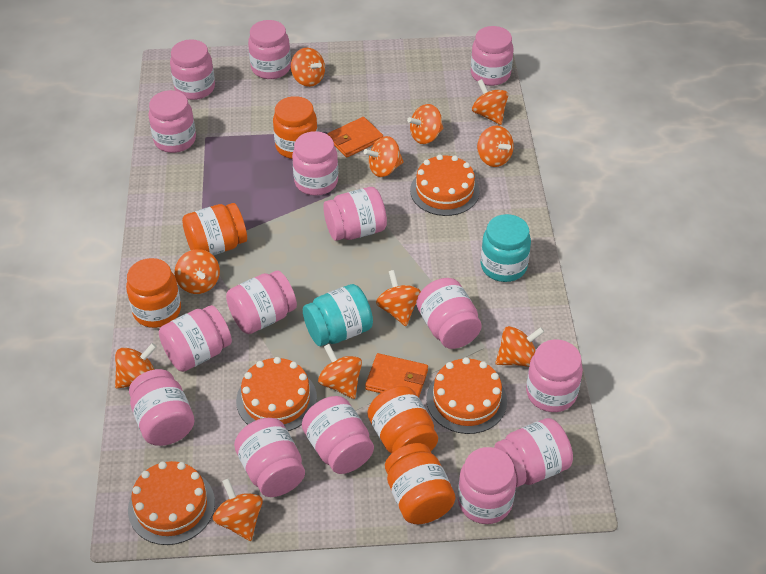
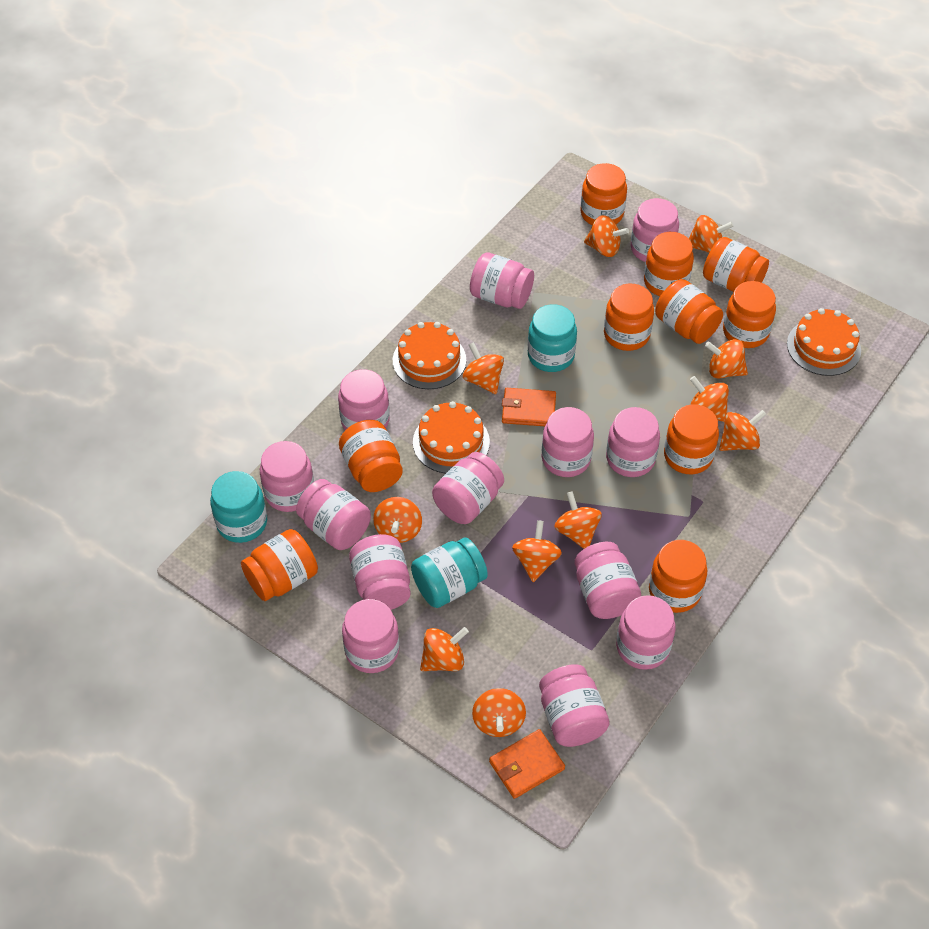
orange cake: [128,461,215,545] [236,357,317,431] [410,154,480,216] [426,357,507,434] = 4 -> [393,322,466,389] [413,401,490,474] [787,308,861,376] = 3
orange jar: [126,258,181,328] [182,203,247,256] [273,96,318,159] [368,386,438,453] [385,443,455,524] = 5 -> [241,529,318,601] [339,420,403,492] [581,163,627,225] [604,284,654,351] [644,232,694,296] [649,540,708,613] [655,279,723,344] [664,404,719,474] [703,237,769,292] [723,281,776,348] = 10
pink jar: [129,369,194,446] [148,90,196,153] [159,305,232,372] [170,39,215,100] [226,271,297,334] [234,418,305,497] [248,20,291,79] [292,131,338,196] [302,396,374,474] [323,187,387,241] [416,278,482,349] [458,447,517,524] [471,26,514,86] [494,418,573,487] [526,339,583,412] = 15 -> [260,441,314,512] [296,479,371,550] [338,369,390,430] [342,599,400,673] [349,534,410,610] [432,452,504,524] [470,252,534,309] [539,664,610,747] [542,407,594,477] [574,542,641,619] [606,407,660,477] [616,595,676,670] [631,198,679,262] = 13
turquoise jar: [303,284,373,346] [481,214,531,282] = 2 -> [210,471,267,543] [411,537,488,608] [528,304,577,372] = 3

